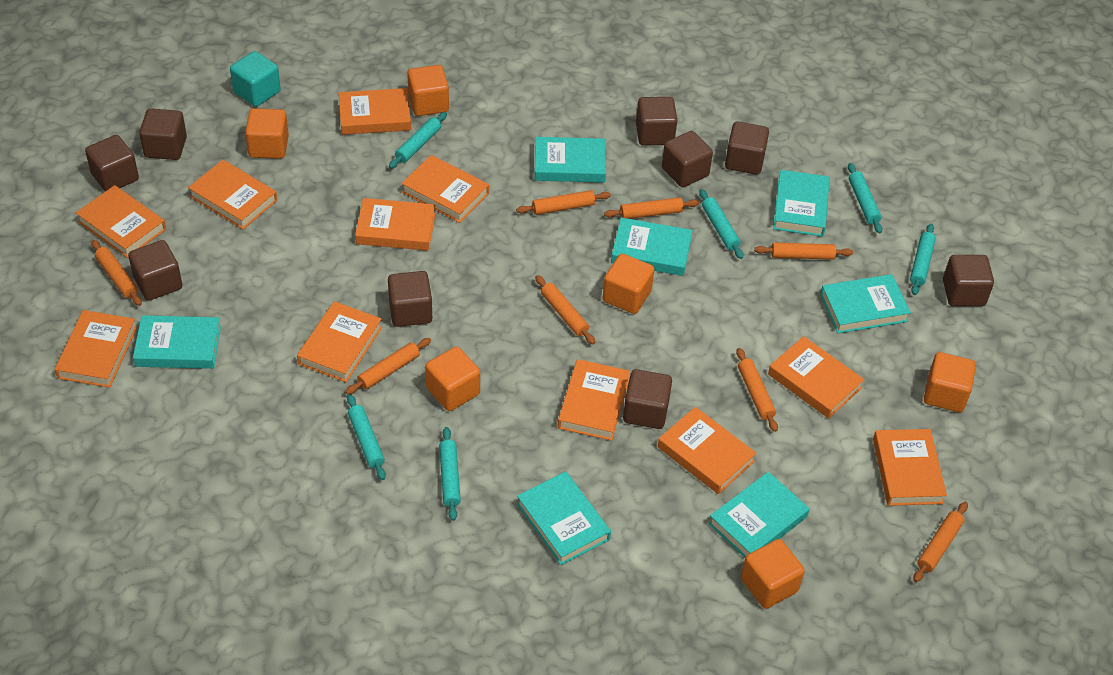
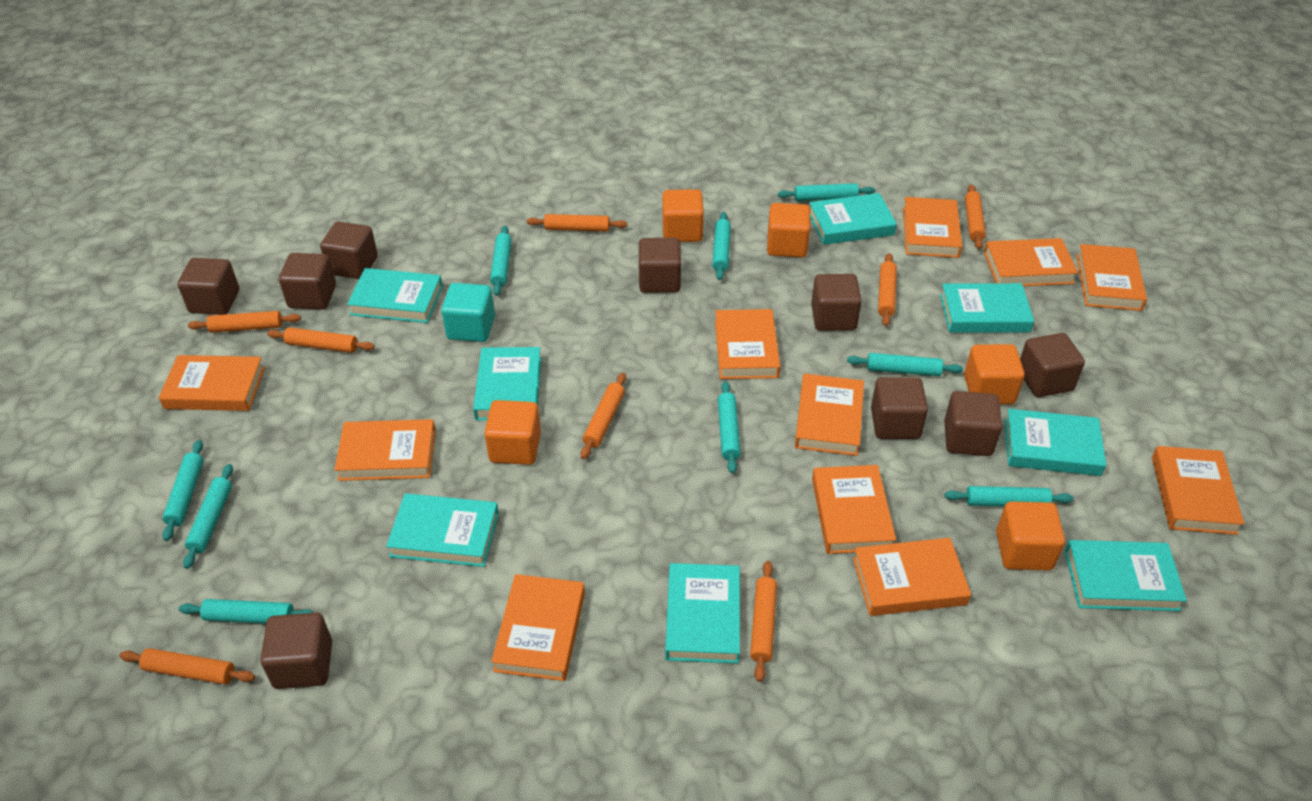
orange cube: [245,108,289,159] [407,65,449,116] [425,346,480,411] [603,254,654,314] [741,539,805,609] [924,352,976,412] = 6 -> [484,400,541,465] [662,189,704,242] [767,203,810,257] [964,344,1025,404] [996,501,1065,570] = 5
turquoise book: [133,315,221,369] [517,471,611,565] [535,137,606,183] [611,217,693,276] [708,472,810,558] [773,170,830,237] [820,274,911,333] = 7 -> [347,268,443,323] [386,493,499,567] [473,347,541,420] [665,563,740,663] [809,193,897,245] [940,283,1034,333] [1005,409,1106,476] [1065,540,1187,611] = 8
turquoise rolling pin: [347,394,386,480] [389,112,447,169] [439,427,461,521] [699,189,743,259] [848,163,882,234] [910,224,936,295] = 6 -> [162,440,204,541] [179,599,315,624] [183,464,233,569] [490,226,512,296] [712,212,731,280] [718,381,741,474] [778,183,875,201] [847,353,963,376] [945,486,1074,507] = 9

